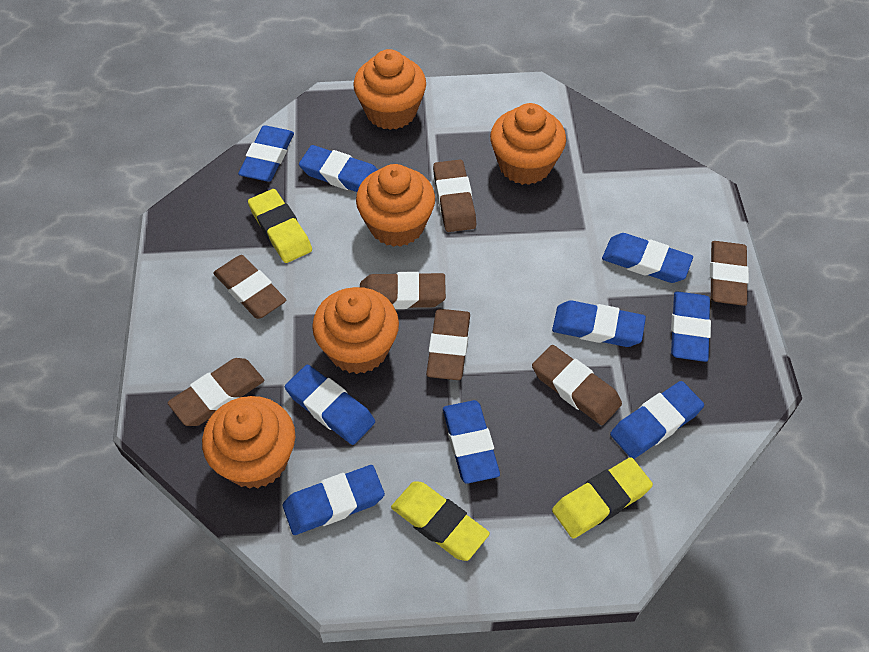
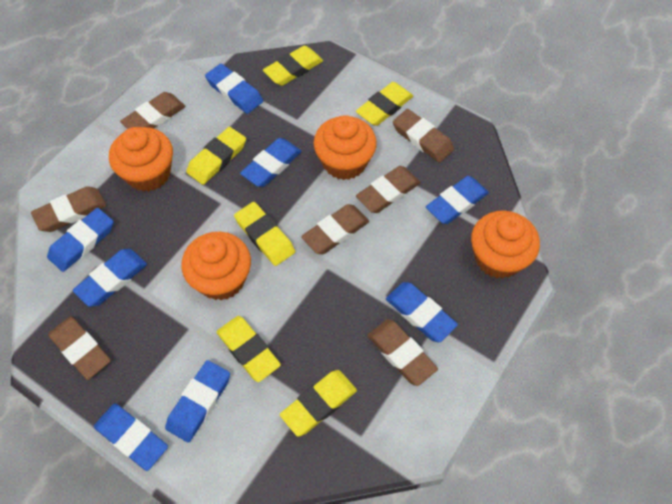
blue eraser: [238,125,294,182] [283,465,385,535] [285,365,375,445] [299,145,378,192] [443,400,500,484] [552,300,646,347] [602,233,693,283] [610,381,704,459] [671,291,711,362] = 9 -> [47,208,114,272] [73,249,147,307] [94,404,168,471] [165,360,230,443] [205,64,263,114] [240,138,302,187] [386,282,458,342] [426,176,489,224] = 8
orange cupcake: [202,396,295,489] [312,287,399,374] [353,49,426,130] [356,164,435,247] [490,103,566,185] = 5 -> [109,127,173,192] [181,232,251,301] [314,115,377,180] [471,211,540,278] = 4
yellow eraser: [248,189,312,263] [391,481,490,561] [552,457,653,538] = 3 -> [186,127,246,185] [216,316,281,382] [234,202,295,266] [263,46,323,86] [280,370,357,437] [356,82,413,126] = 6

